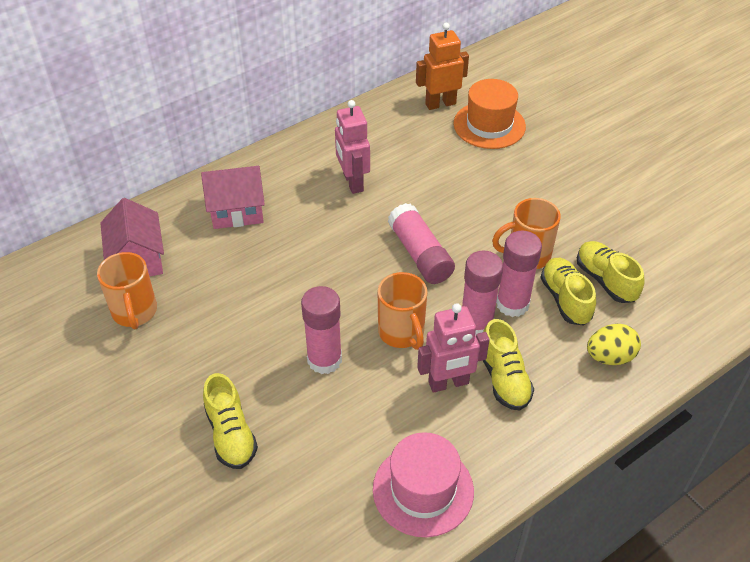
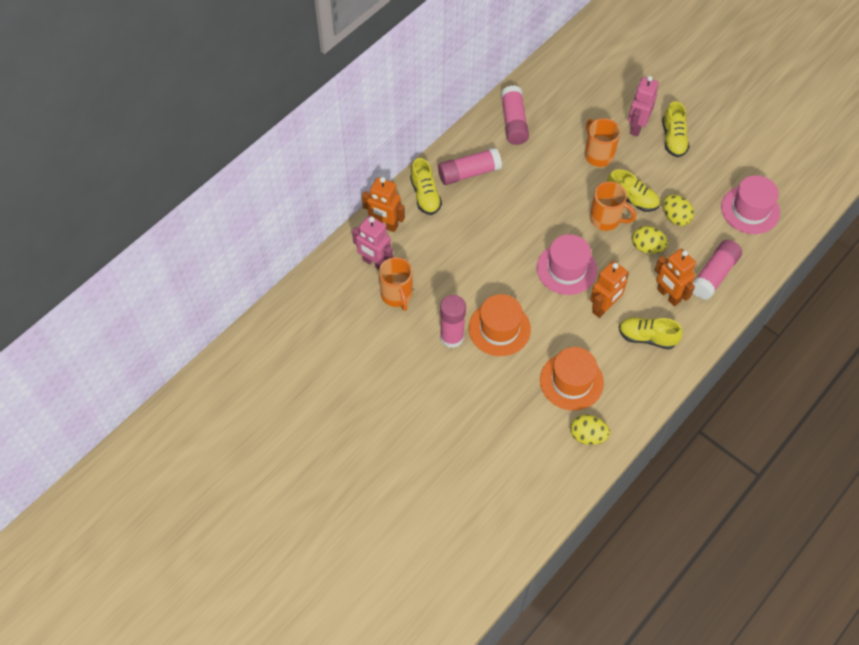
orange hat: [454,79,526,149] = 1 -> [469,294,531,356] [540,347,604,410] = 2
orange robot: [416,23,469,110] = 1 -> [362,177,405,232] [590,261,629,318] [655,249,696,306] = 3
pink hat: [373,432,474,537] = 1 -> [537,234,597,295] [721,175,780,234] = 2
pink house: [100,198,164,276] [201,166,265,229] = 2 -> none = 0
yellow egg: [587,324,641,365] = 1 -> [570,415,610,445] [632,226,668,254] [663,194,694,226] = 3

